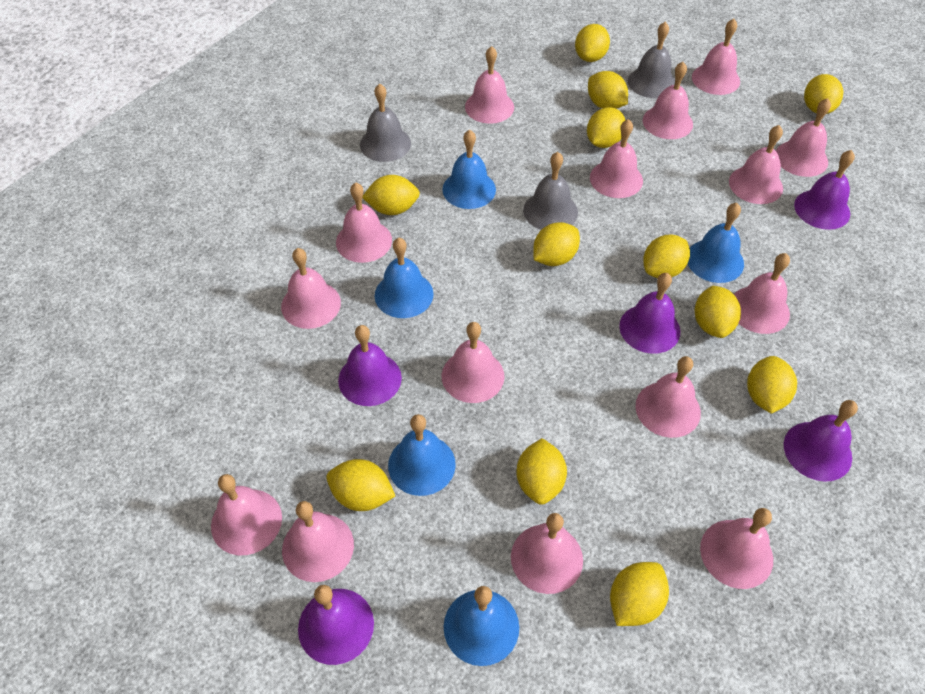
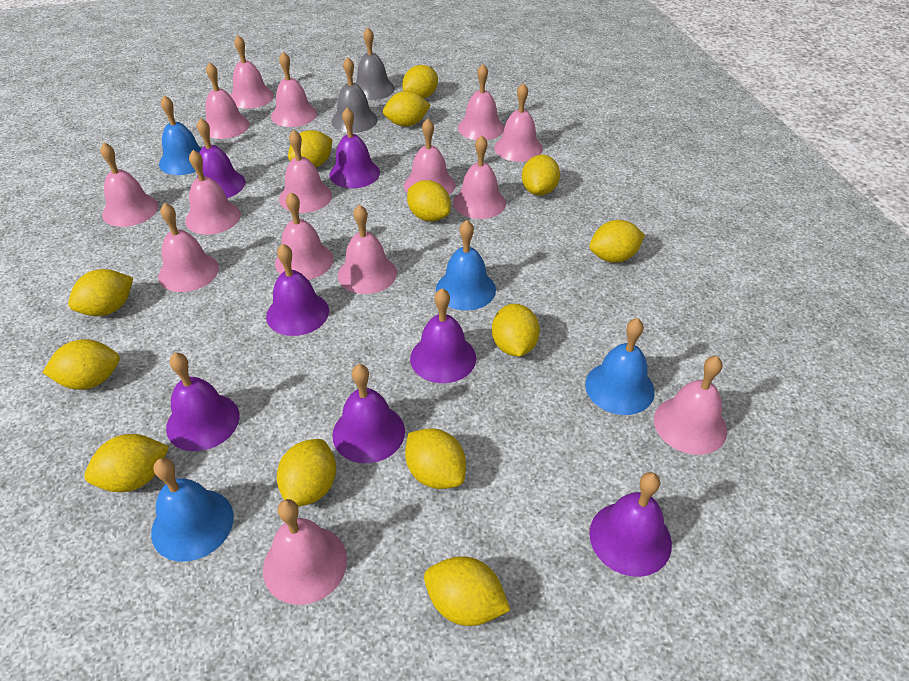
blue bell: [375,238,433,318] [388,414,456,496] [442,130,496,209] [444,586,519,666] [688,203,744,283] = 5 -> [151,458,234,562] [159,95,202,175] [436,220,496,311] [585,318,655,415] = 4
grey bell: [360,84,411,162] [523,152,578,230] [628,22,675,98] = 3 -> [331,57,378,133] [355,27,395,100] = 2
purple bell: [298,585,374,665] [338,325,402,406] [619,273,680,354] [784,400,858,482] [794,150,855,230] = 5 -> [166,353,240,451] [197,118,245,198] [266,244,329,336] [329,108,380,188] [332,364,405,463] [410,288,476,383] [589,472,672,577] = 7
yellow lemon: [326,459,395,511] [362,175,420,215] [516,438,567,505] [533,222,580,266] [575,24,610,62] [587,107,625,148] [588,71,628,109] [610,562,669,626] [643,234,690,278] [695,286,741,338] [747,356,797,414] [804,74,843,114] = 12 -> [42,339,120,390] [68,269,133,316] [85,434,169,492] [277,439,336,507] [288,130,333,167] [383,91,430,127] [402,65,438,99] [405,428,466,489] [407,180,451,222] [424,556,510,626] [492,304,540,357] [522,155,560,196] [589,220,645,263] = 13

